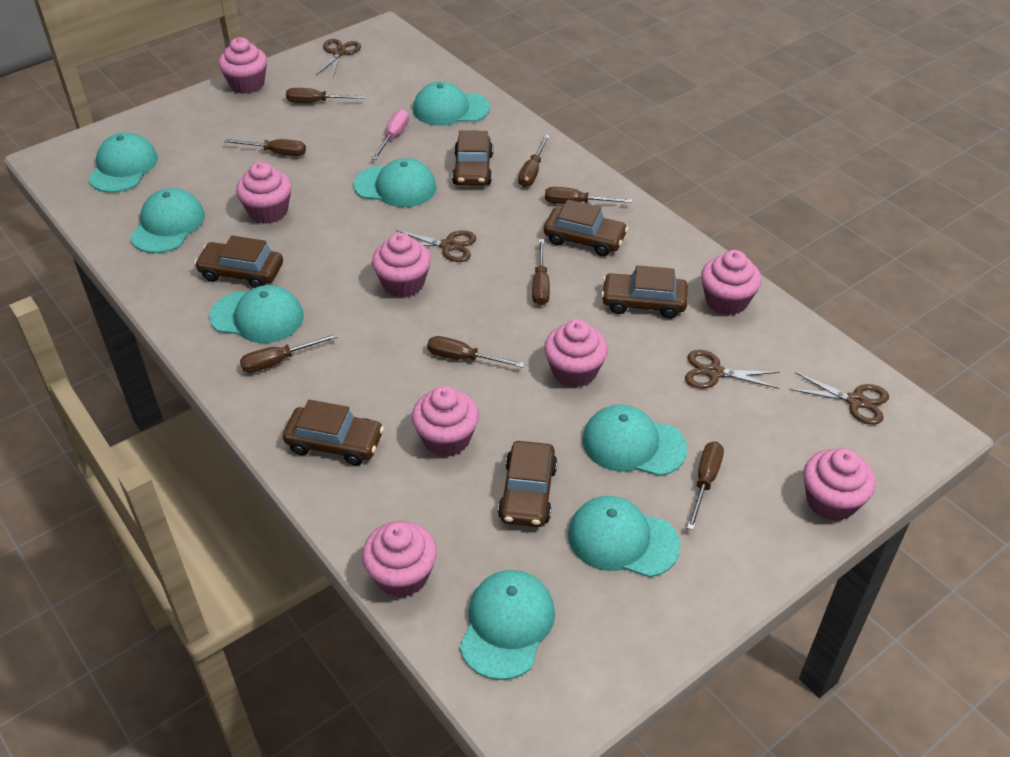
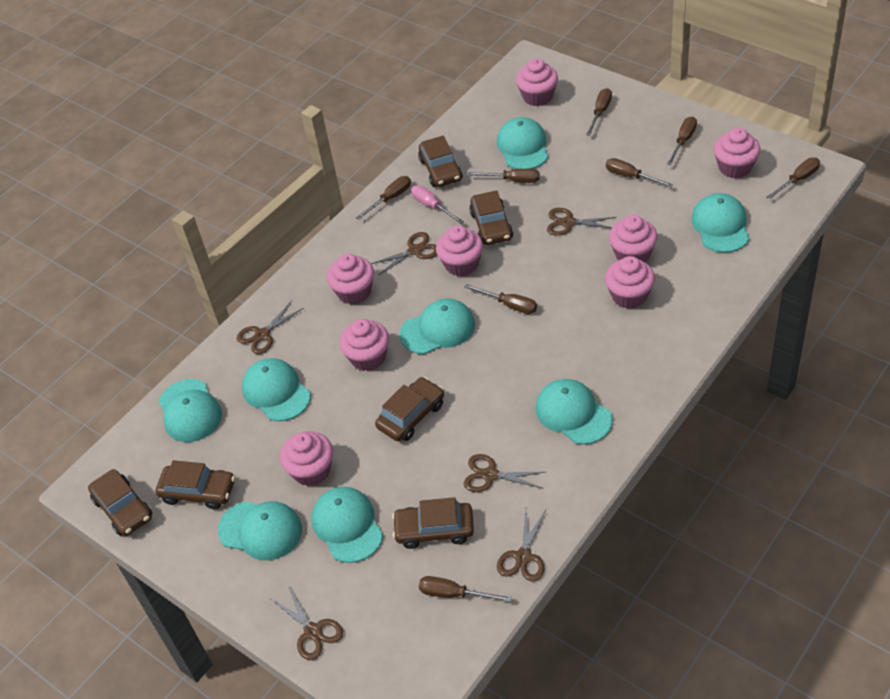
brown scissors: [316,39,361,77] [396,230,476,262] [685,350,780,389] [789,372,889,425] = 4 -> [236,301,304,354] [271,587,343,660] [371,232,437,275] [464,454,545,492] [497,510,546,582] [547,208,616,236] = 6

